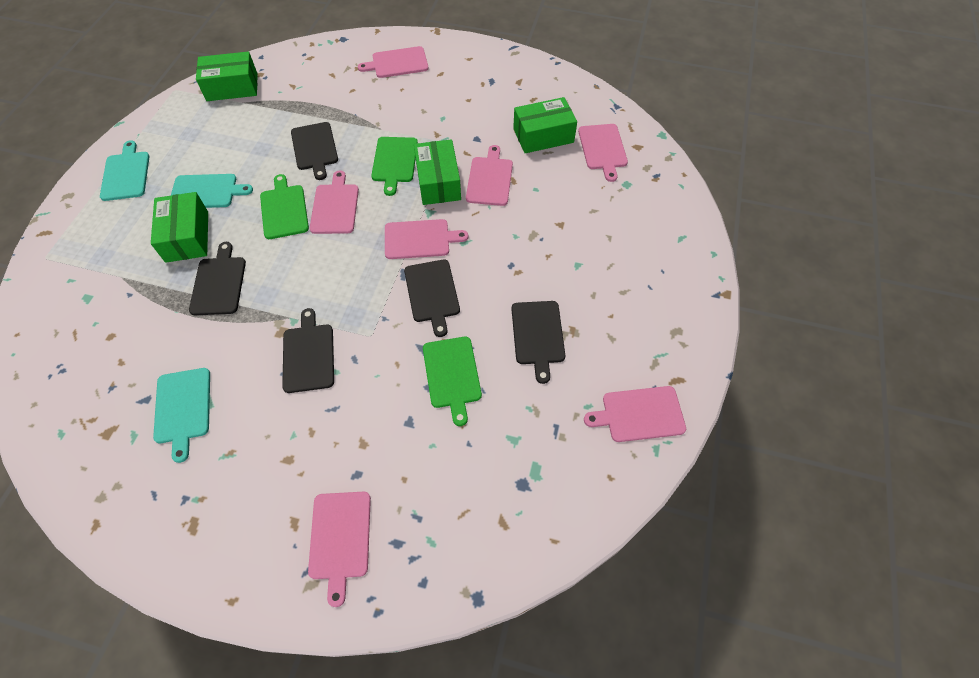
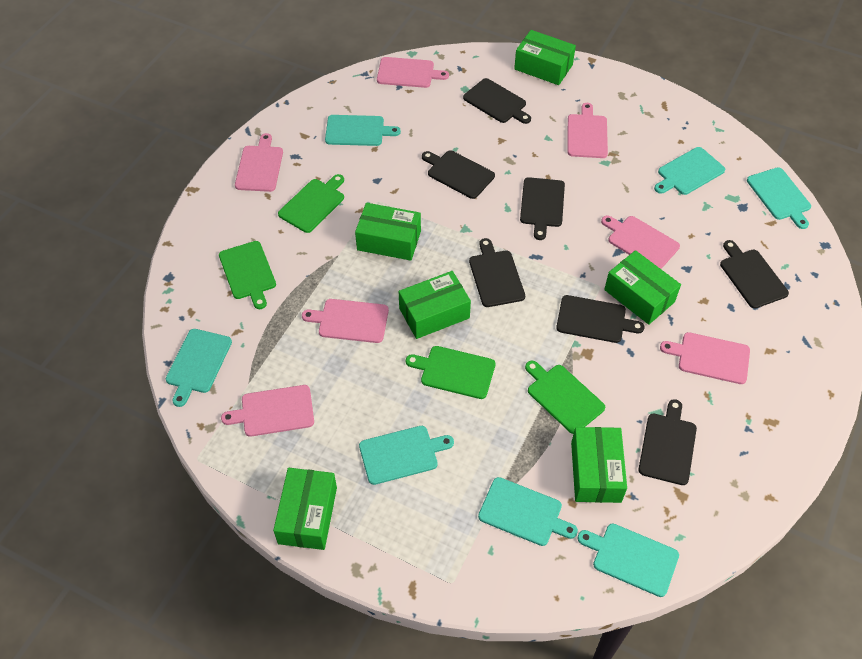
black cutting board: [189,242,246,315] [282,308,334,393] [291,122,338,180] [404,260,460,337] [511,301,565,384] = 5 -> [422,150,495,199] [463,78,531,124] [469,238,525,307] [520,177,565,240] [556,295,645,343] [639,399,697,485] [720,240,789,308] = 7
green box: [151,192,208,263] [196,51,258,101] [414,139,461,205] [513,97,577,153] = 4 -> [273,468,337,550] [355,203,421,261] [398,271,471,339] [514,30,576,85] [571,427,627,503] [604,250,681,325] = 6
green cutting board: [260,174,309,239] [371,137,418,196] [423,337,482,426] = 3 -> [219,241,276,309] [278,174,344,233] [406,346,495,399] [525,361,605,434] = 4
turquoise cutting board: [100,140,150,201] [153,368,210,463] [171,174,253,208] = 3 -> [166,329,232,407] [325,115,401,146] [359,426,454,485] [478,477,578,546] [577,524,679,597] [654,147,725,195] [747,167,811,229] = 7

